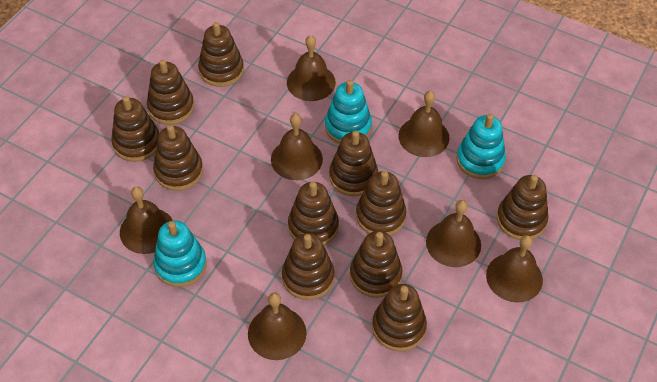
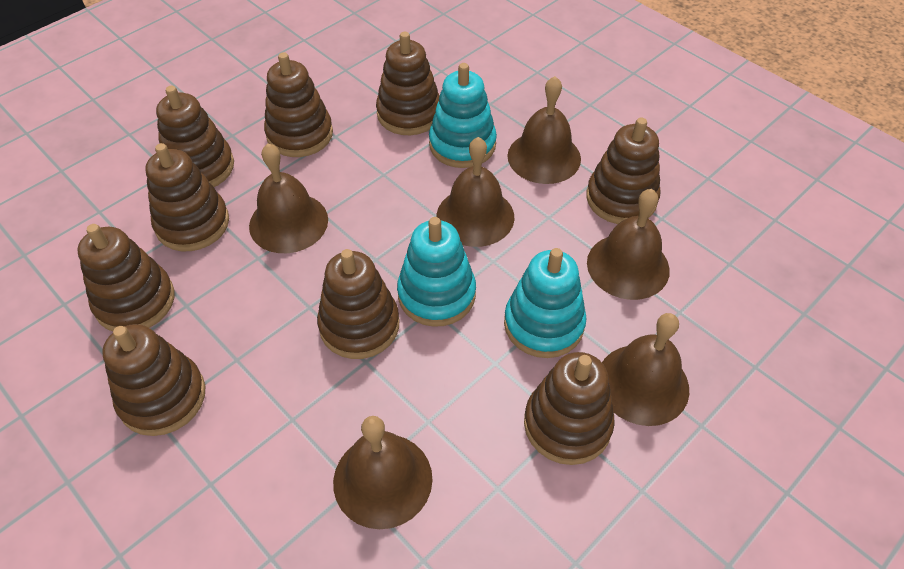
brown bell: [120,187,173,254] [248,292,307,360] [271,114,323,180] [287,35,336,101] [398,91,449,157] [426,200,481,267] [486,235,543,303] = 7 -> [249,143,328,253] [333,416,433,529] [437,137,515,247] [507,76,581,184] [587,189,670,300] [602,313,689,426] = 6
brown stacking toy: [111,96,159,162] [147,59,194,125] [153,125,203,191] [198,22,244,87] [282,233,334,300] [288,182,339,245] [329,131,378,196] [350,231,403,298] [356,171,407,235] [372,284,427,351] [497,175,548,240] = 11 -> [78,224,175,331] [102,324,205,436] [145,143,229,251] [156,86,234,187] [264,52,333,157] [317,249,399,359] [376,32,439,135] [524,352,615,465] [586,118,661,224] = 9

